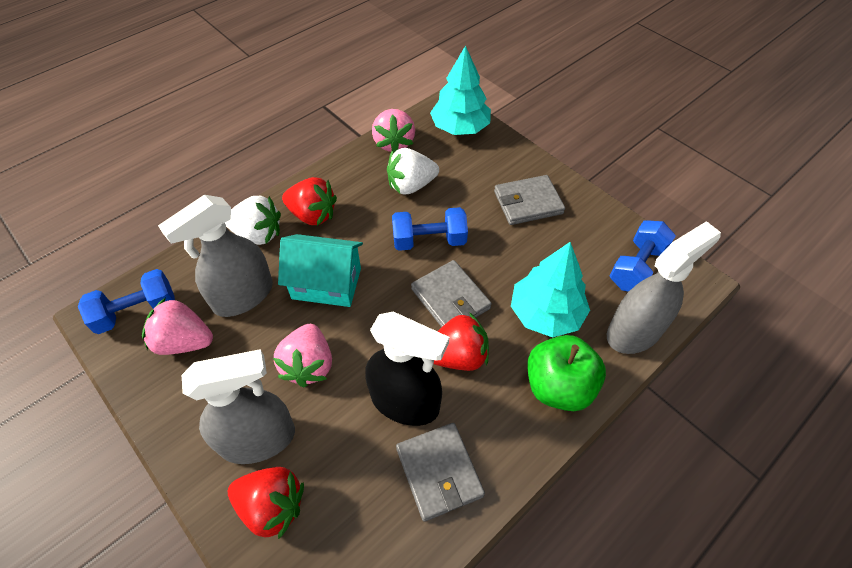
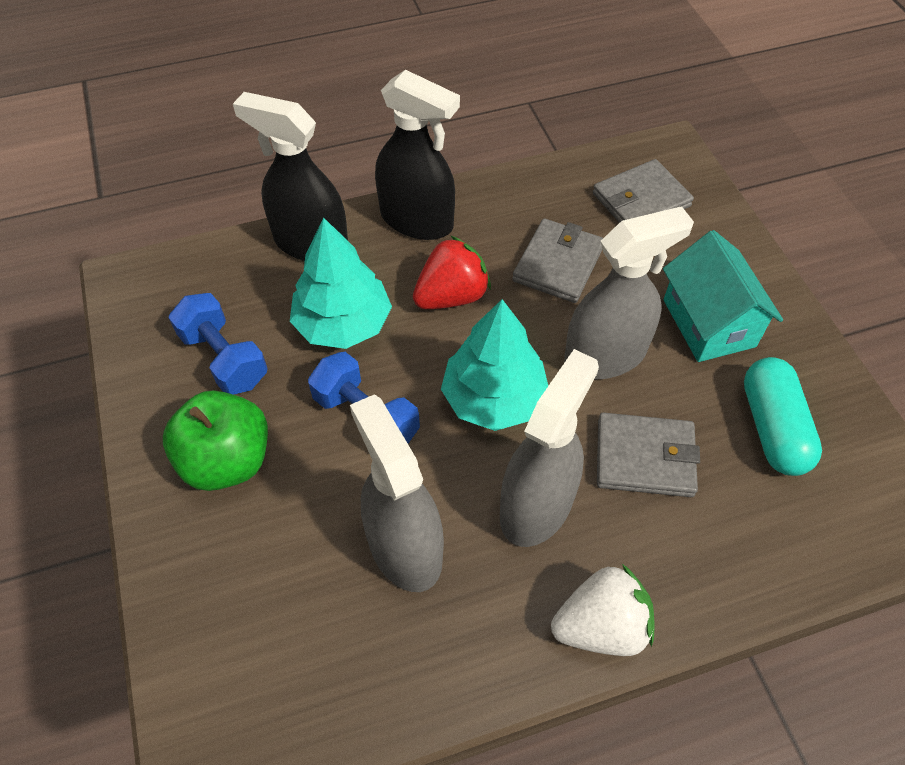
black spray bottle: [365,311,449,426] = 1 -> [233,92,348,261] [375,70,460,240] = 2
blue dumbbell: [78,269,175,334] [392,207,468,251] [610,220,676,292] = 3 -> [168,293,268,395] [308,352,420,444] = 2
pink strawberry: [142,298,213,355] [273,324,332,387] [372,109,415,153] = 3 -> none = 0
red strawberry: [228,467,304,539] [282,177,337,225] [434,312,489,371] = 3 -> [413,235,491,309] = 1
turquoise capsule: none = 0 -> [744,357,822,476] = 1
white strawberry: [225,196,281,245] [387,148,439,194] = 2 -> [551,564,654,656] = 1

